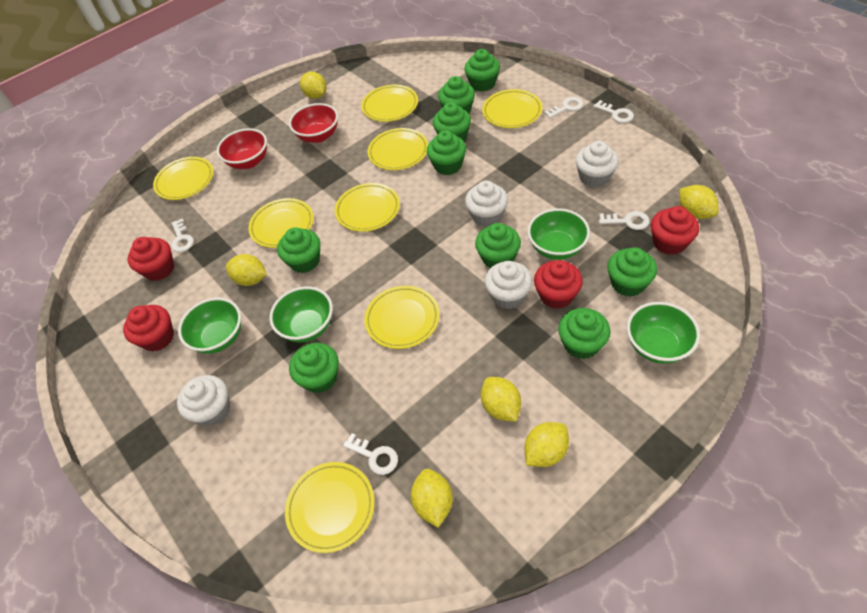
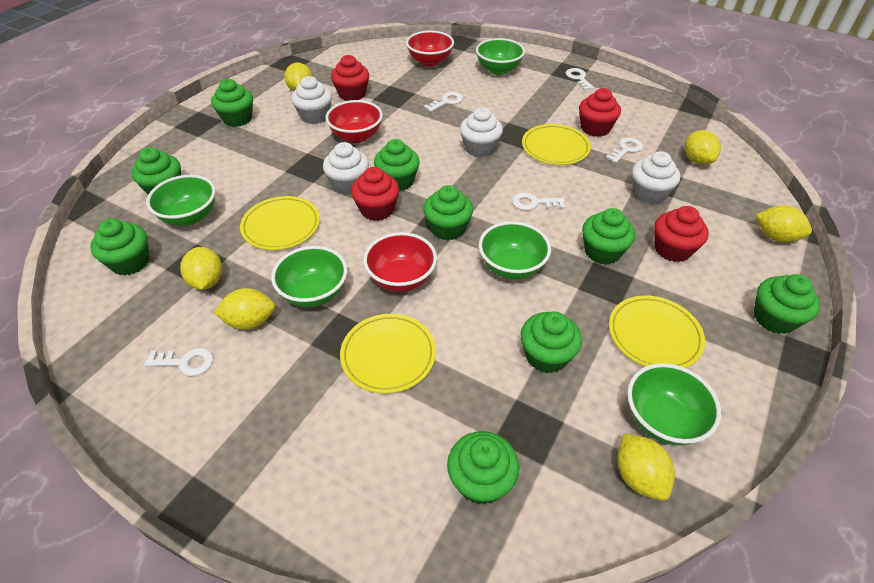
green bowl: [178,298,241,354] [269,286,333,342] [527,208,590,260] [627,302,700,364] = 4 -> [146,175,216,226] [271,246,347,308] [476,38,525,75] [479,221,551,279] [627,363,721,446] = 5
red bowl: [217,128,267,169] [289,103,338,143] = 2 -> [326,100,383,143] [363,232,437,292] [406,30,454,66] = 3
yellow plate: [153,157,214,200] [248,198,314,248] [285,462,375,553] [335,183,400,232] [361,85,418,122] [364,286,440,349] [367,128,428,170] [482,89,543,128] = 8 -> [240,196,320,250] [340,314,436,394] [522,124,591,165] [609,295,705,368] = 4

